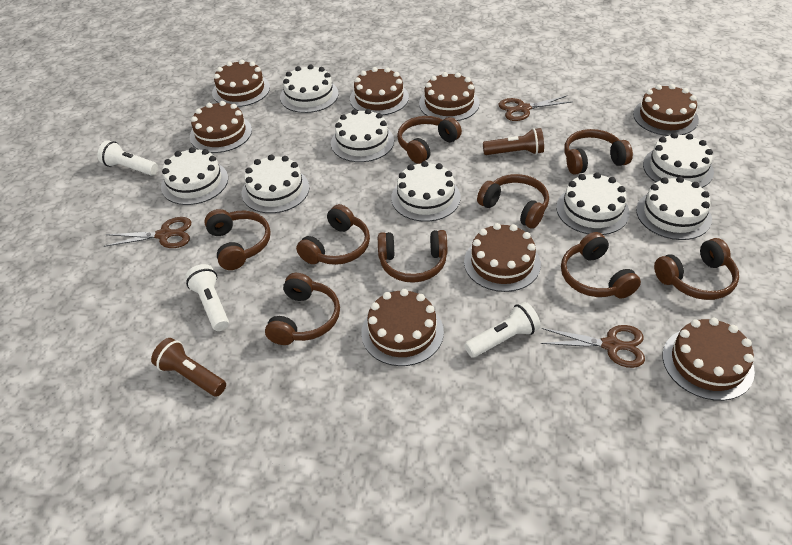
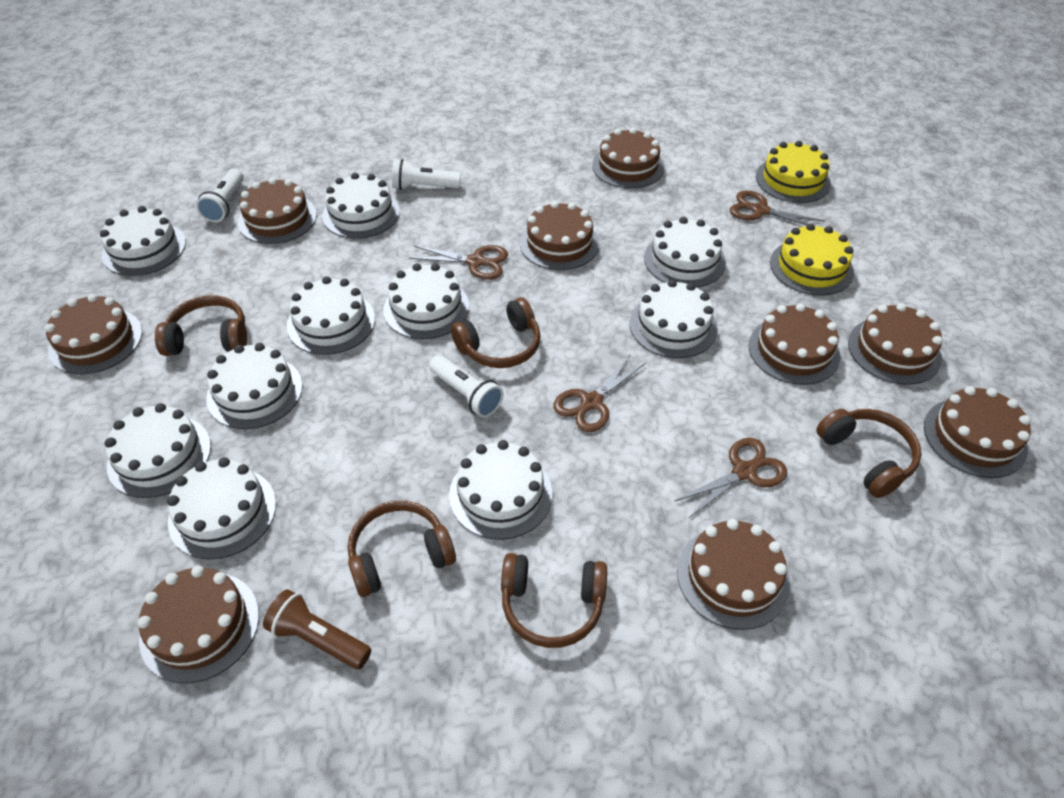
brown cake: [190,101,252,153] [212,59,270,107] [350,67,409,115] [361,289,444,366] [419,72,479,121] [464,223,541,292] [633,84,699,136] [663,318,755,401] = 8 -> [45,294,142,374] [138,566,259,683] [238,177,317,244] [520,201,599,270] [592,128,665,189] [677,519,790,630] [748,303,840,385] [848,303,943,385] [924,386,1031,478] = 9
brown flashlight: [151,338,226,397] [483,128,544,155] = 2 -> [263,589,371,669] = 1
brown headphones: [204,209,271,270] [265,273,340,345] [296,204,370,265] [378,230,447,283] [397,116,462,164] [477,174,549,229] [561,232,641,298] [564,129,633,175] [654,238,739,300] = 9 -> [155,295,247,356] [348,501,456,597] [451,298,541,368] [501,553,607,648] [816,409,922,498] = 5
brown scissors: [104,217,191,248] [499,96,572,121] [541,325,645,368] = 3 -> [409,245,508,280] [554,354,647,432] [675,438,787,519] [730,191,825,226] = 4
white cake: [161,147,228,205] [242,155,309,213] [280,64,339,113] [331,109,394,162] [391,161,461,222] [556,172,630,235] [636,176,712,240] [643,133,714,188] = 8 -> [100,206,186,276] [105,403,211,498] [167,457,276,559] [206,343,303,429] [287,276,375,355] [322,173,400,239] [383,263,469,339] [449,440,553,540] [630,279,718,358] [644,217,726,288] = 10
yellow cake: none = 0 -> [756,141,831,203] [770,223,854,296] = 2

